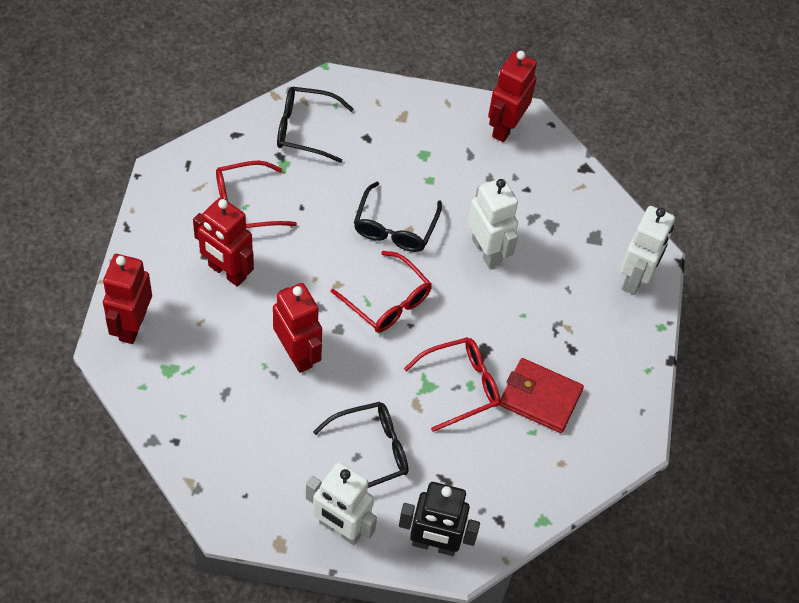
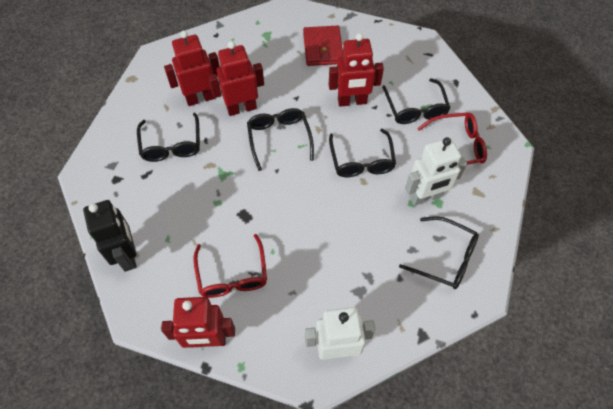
black glasses: [277,87,354,163] [313,402,409,488] [354,182,442,252] = 3 -> [137,113,200,162] [247,108,314,171] [329,129,396,177] [382,78,450,124] [399,216,479,289] = 5
red glasses: [216,161,297,228] [331,251,432,333] [404,337,500,432] = 3 -> [193,234,267,298] [417,112,487,165] = 2
white robot: [306,462,377,545] [468,178,518,268] [620,206,675,295] = 3 -> [305,307,375,360] [405,137,467,206] = 2

